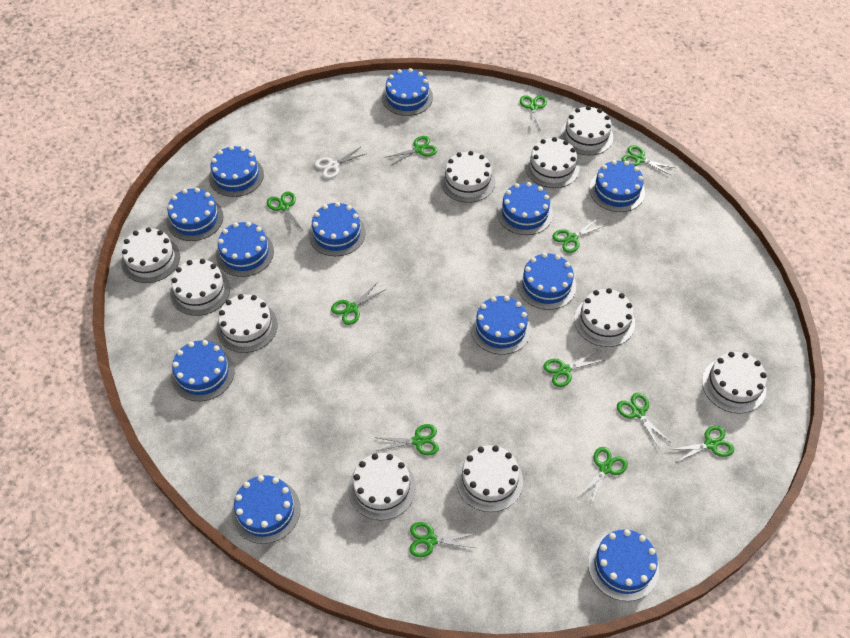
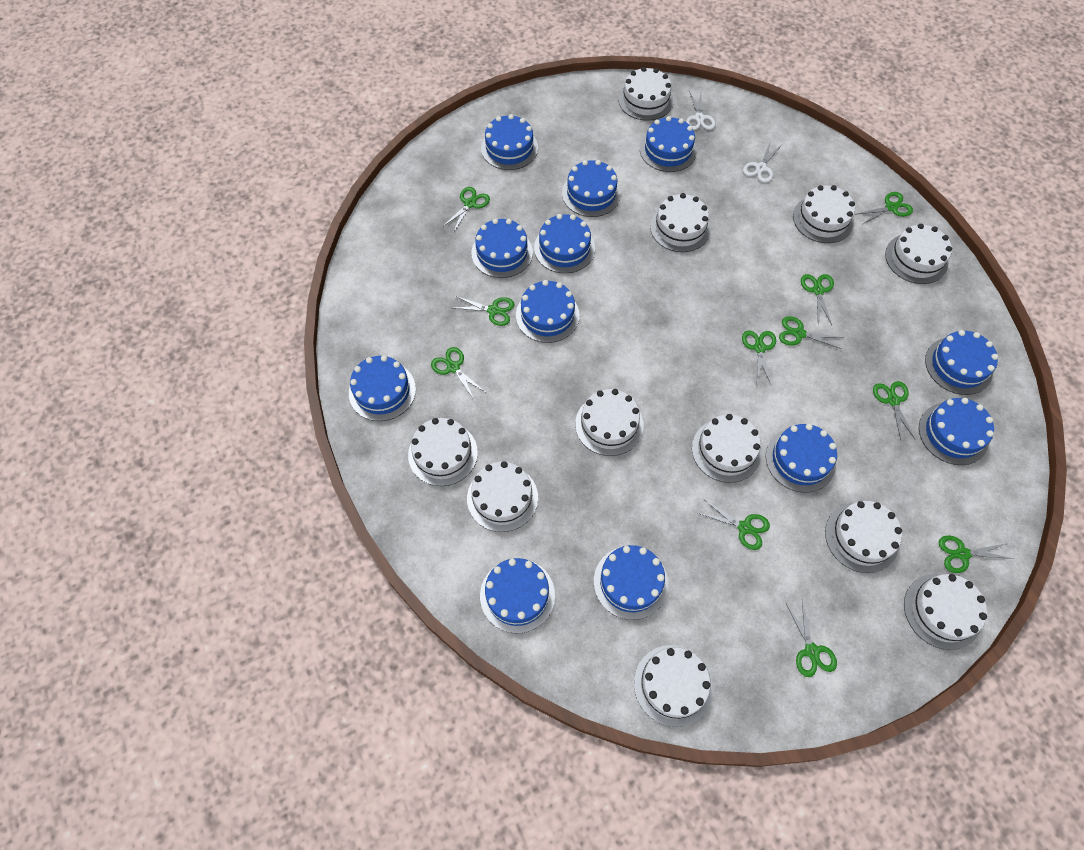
green scissors: [267,192,303,234] [331,282,385,325] [374,424,439,456] [387,136,437,166] [409,522,475,557] [520,95,547,132] [543,350,604,387] [552,218,606,253] [578,447,628,504] [617,393,671,448] [622,145,675,176] [669,426,734,463] = 12 -> [431,347,485,401] [442,187,490,233] [454,296,515,326] [698,500,770,550] [742,331,776,384] [779,316,844,349] [786,601,837,677] [801,274,834,325] [855,192,913,224] [873,381,916,440] [939,536,1014,573] = 11
white cake: [121,227,180,283] [170,259,230,316] [216,294,278,353] [348,453,416,520] [441,151,495,203] [456,445,523,512] [525,137,579,188] [560,106,613,155] [574,288,635,347] [702,352,767,414] = 10 -> [408,418,478,486] [467,461,538,532] [575,389,644,456] [618,67,674,121] [634,645,713,727] [650,193,711,252] [692,414,762,483] [793,185,855,243] [825,501,902,573] [885,224,952,284] [904,574,987,650] = 11
white scissors: [315,147,365,179] = 1 -> [686,91,716,130] [743,140,782,183] = 2

